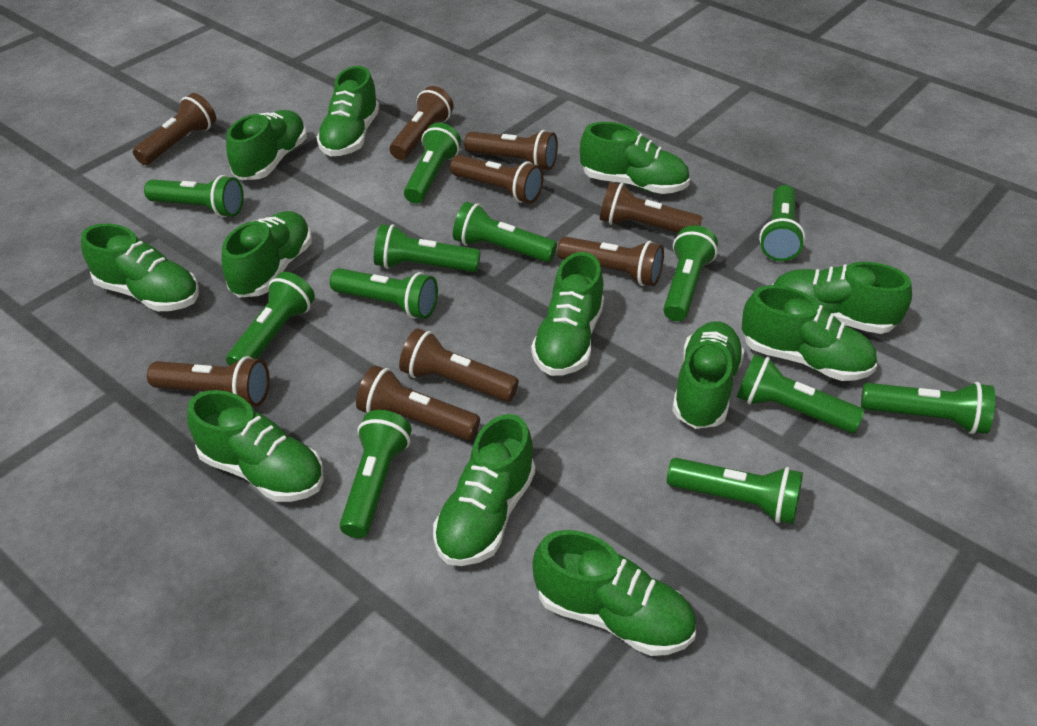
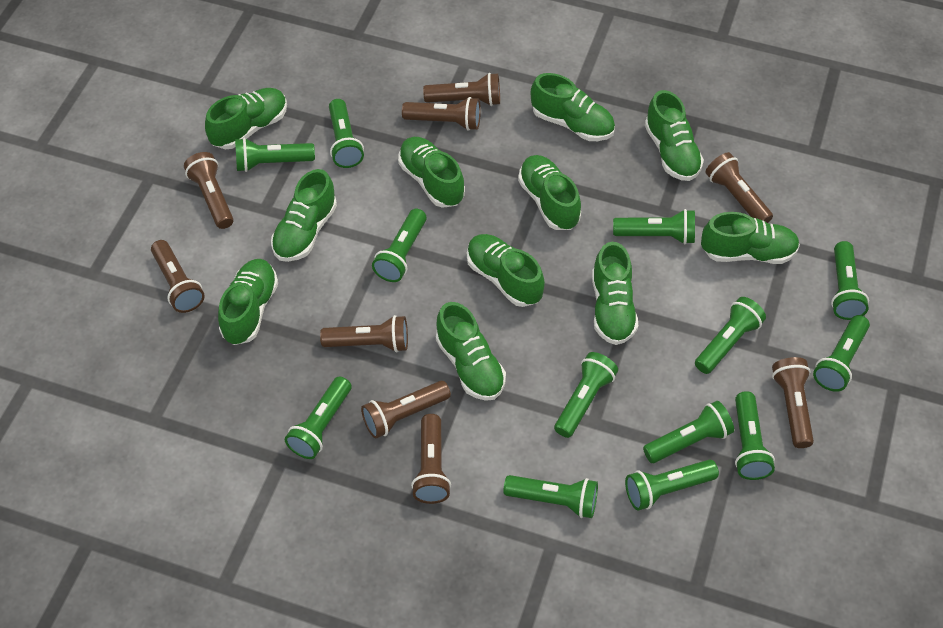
green flashlight: [144,175,244,218] [226,272,315,366] [330,268,438,319] [340,410,411,538] [374,224,481,272] [404,123,461,204] [453,202,557,262] [663,225,718,321] [667,458,803,524] [737,354,865,433] [759,185,805,261] [861,382,995,434] = 12 -> [235,138,315,172] [285,377,351,459] [329,99,364,168] [372,209,427,282] [503,475,598,518] [554,352,618,438] [613,209,695,244] [625,460,719,511] [643,401,734,463] [695,297,766,374] [735,391,775,480] [813,315,870,392] [831,241,869,320] = 13
green shoe: [81,223,199,311] [187,390,323,502] [221,211,312,298] [226,110,307,180] [316,66,379,156] [433,414,535,566] [531,252,604,376] [532,530,696,656] [580,122,690,194] [672,321,745,429] [742,285,877,381] [772,262,912,334] = 12 -> [205,88,287,149] [218,259,278,345] [271,169,337,262] [398,137,465,208] [436,302,506,401] [467,234,545,307] [518,155,581,230] [531,73,615,141] [592,242,638,345] [645,90,704,181] [701,212,800,264] = 11

